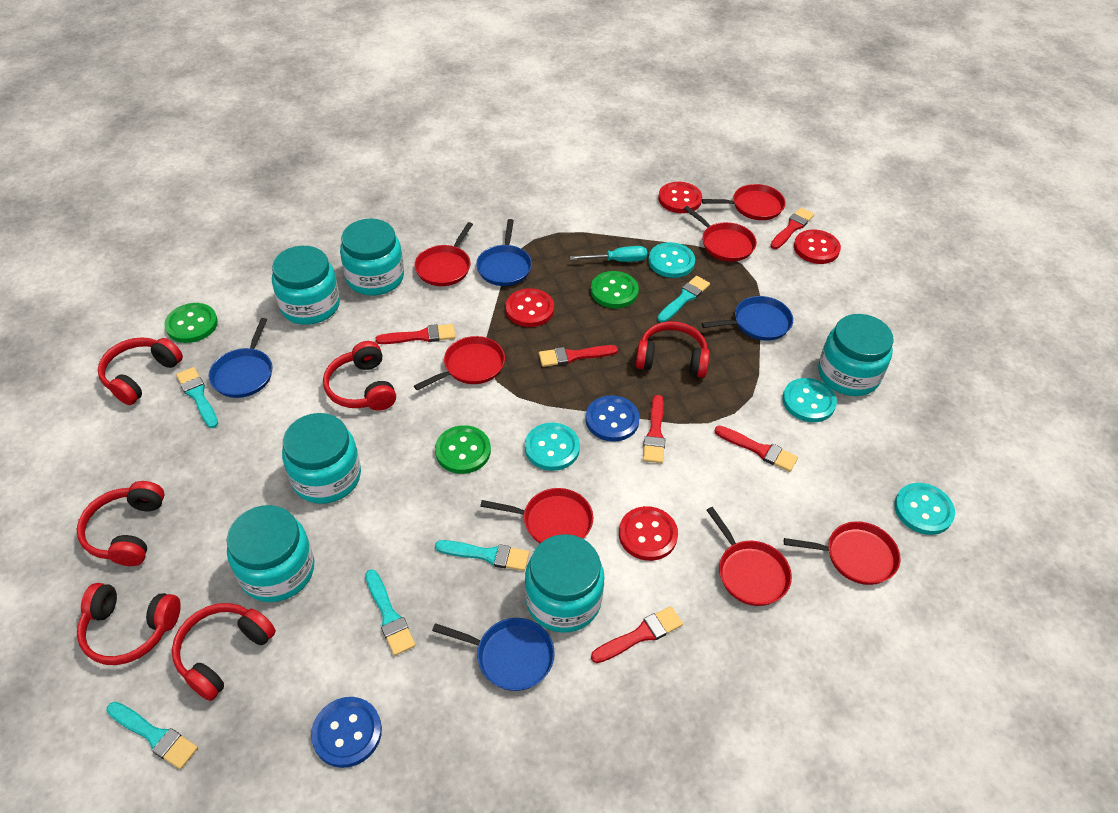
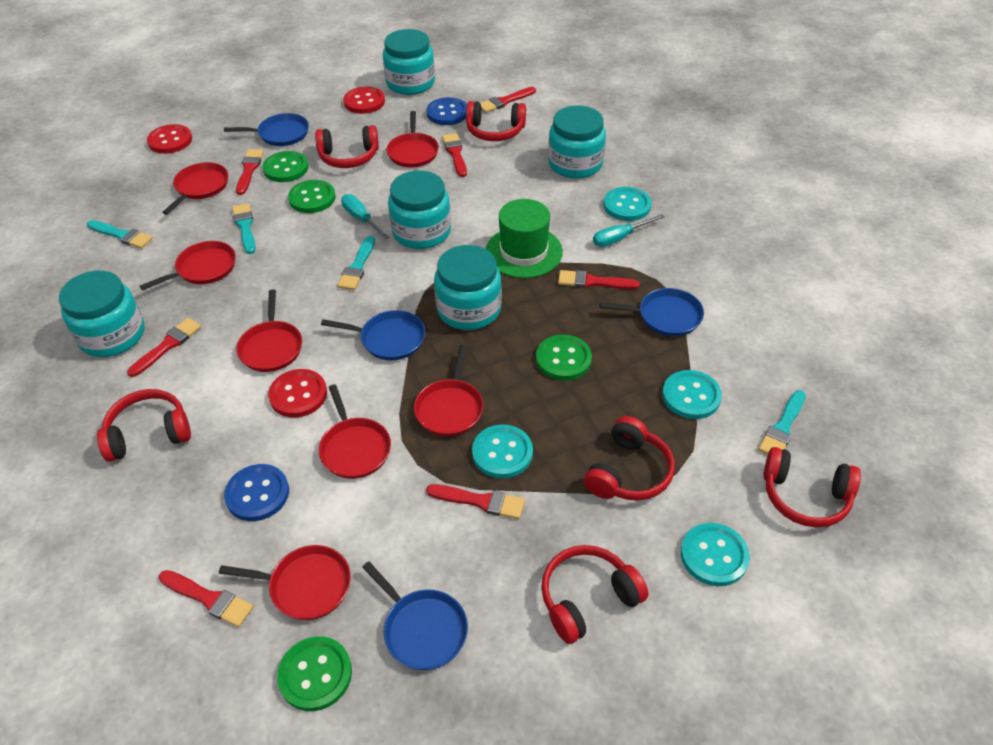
green button: [164,303,218,343] [435,425,491,474] [591,271,639,309] = 3 -> [263,151,309,182] [277,636,352,711] [288,180,336,213] [536,335,592,381] = 4
green hat: none = 0 -> [486,199,563,278] = 1
red brush: [376,324,455,344] [539,345,618,367] [591,606,683,663] [643,395,665,463] [715,426,798,472] [770,208,814,249] = 6 -> [127,318,201,377] [159,570,254,627] [236,149,264,195] [426,484,525,519] [442,133,467,177] [480,87,536,113] [558,270,640,289] = 7
red button: [505,288,554,327] [619,506,678,561] [658,182,702,213] [794,229,841,264] = 4 -> [147,124,192,154] [268,369,327,418] [343,87,385,114] = 3
turquoise brush: [106,702,198,769] [176,367,218,428] [365,569,416,656] [435,540,529,571] [657,276,710,322] = 5 -> [87,220,153,249] [232,203,256,254] [337,236,375,290] [758,390,806,455] = 4
turquoise jar: [227,505,314,602] [272,246,340,325] [282,413,361,504] [340,219,404,296] [525,534,604,633] [818,314,894,396] = 6 -> [59,270,145,357] [383,29,435,95] [388,171,451,249] [434,245,502,330] [548,105,606,179] = 5
turquoise screwdriver: [570,246,647,262] = 1 -> [341,194,390,239] [593,214,665,247] = 2

